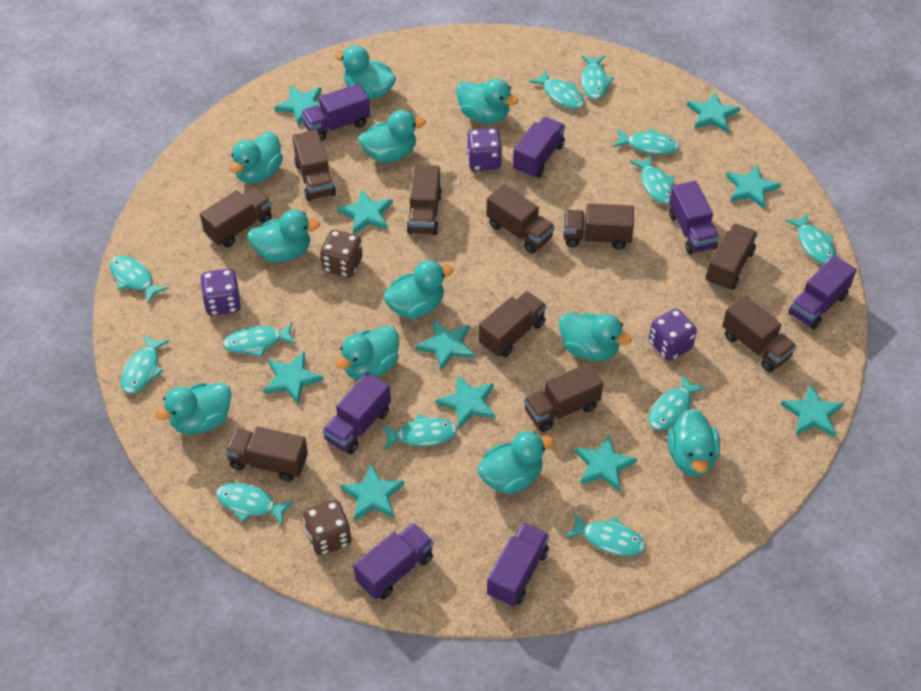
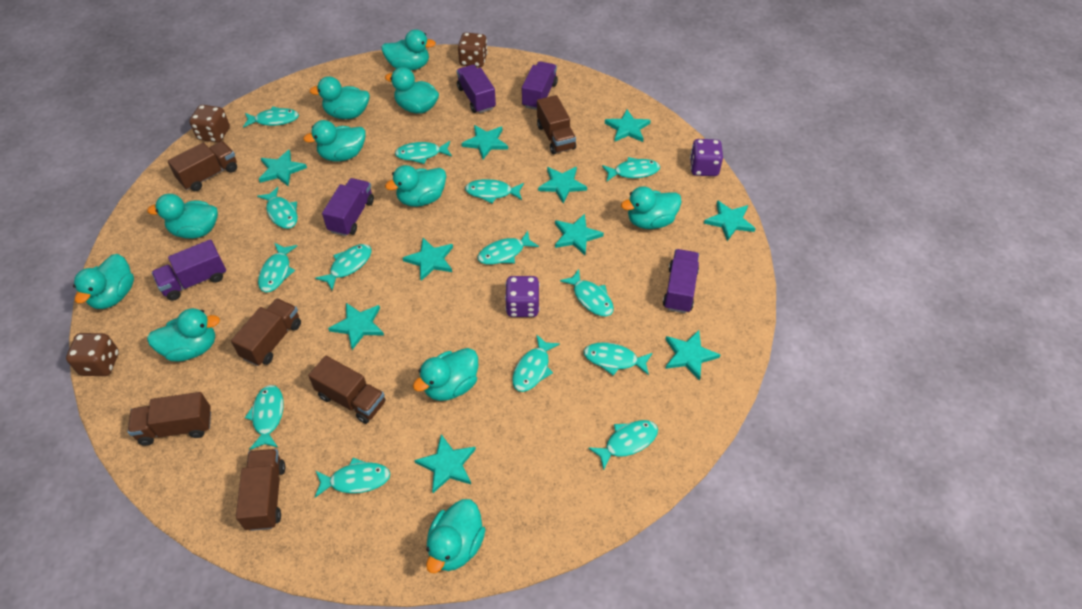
brown dice: [303,500,352,555] [320,230,362,278] = 2 -> [66,333,119,376] [189,105,230,143] [458,33,488,67] = 3
brown truck: [200,187,272,247] [225,426,308,482] [292,130,336,201] [407,165,442,235] [479,291,547,357] [486,184,555,253] [524,363,603,432] [563,203,634,250] [706,223,758,291] [722,295,797,372] = 10 -> [128,392,211,446] [168,141,237,191] [231,298,301,366] [236,449,286,531] [308,356,386,424] [537,95,576,154] = 6
purple dice: [200,268,241,316] [466,128,502,171] [649,309,697,361] = 3 -> [505,276,540,317] [690,139,723,176] = 2
purple truck: [301,83,370,141] [322,372,391,454] [353,523,434,599] [487,522,549,607] [513,117,565,178] [669,181,719,254] [788,255,857,330] = 7 -> [152,239,226,301] [322,178,374,236] [456,65,496,113] [522,61,558,110] [663,249,699,313] = 5
turquoise fish: [110,256,168,303] [121,334,169,394] [216,483,294,526] [223,322,296,357] [382,414,457,450] [529,70,584,109] [565,513,645,556] [581,56,614,100] [613,128,680,155] [630,155,674,204] [649,374,706,430] [785,213,836,264] = 12 -> [243,107,299,128] [245,385,284,450] [257,187,298,229] [258,243,297,292] [315,244,372,290] [315,458,390,497] [395,141,452,164] [465,179,524,204] [477,231,539,265] [513,334,560,392] [560,269,614,316] [584,342,653,376] [588,420,658,470] [602,157,660,181] = 14

